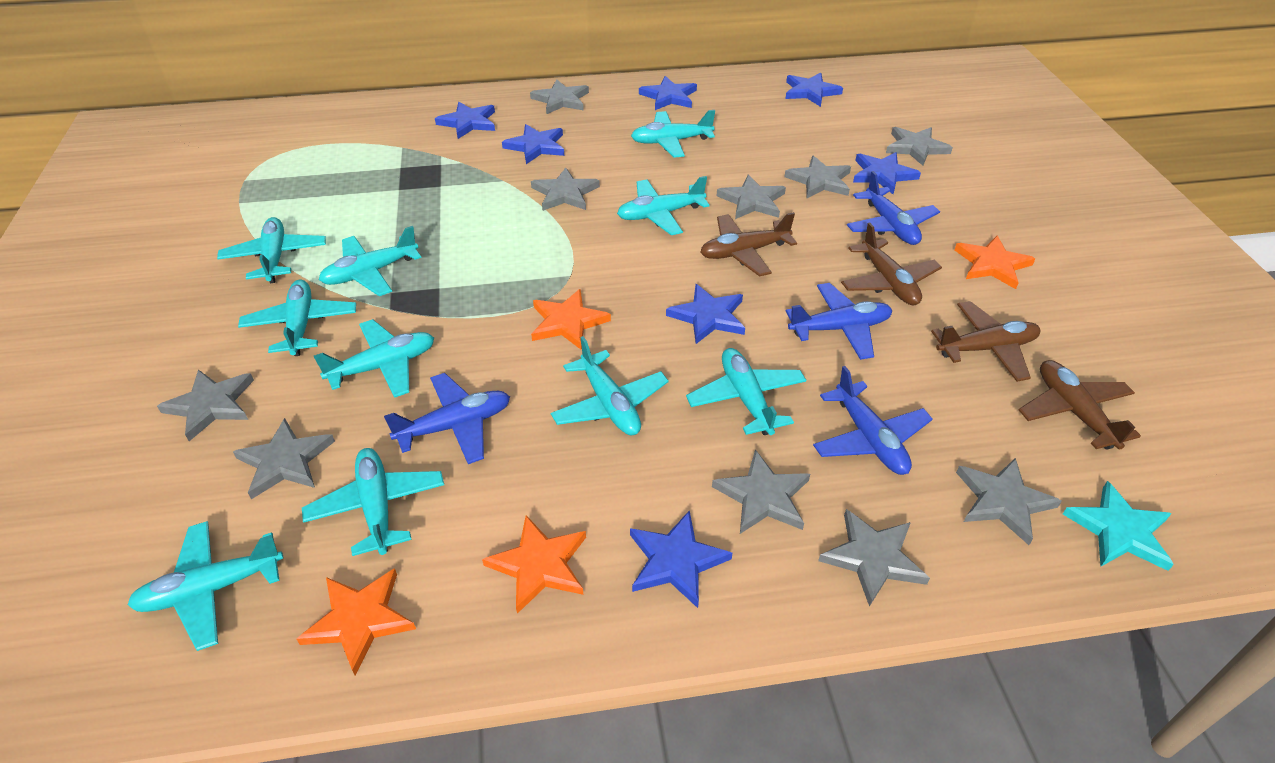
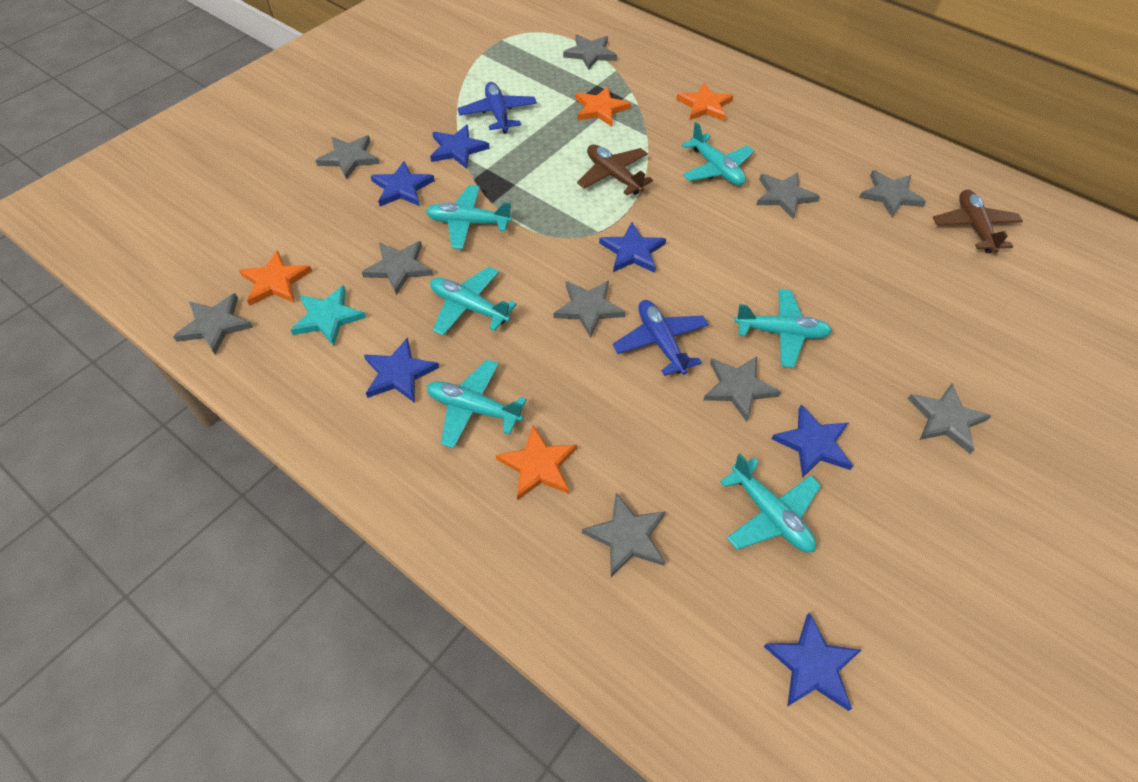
blue plane: [384,373,510,464] [786,283,893,360] [813,366,933,475] [847,171,940,245] = 4 -> [457,82,537,134] [613,300,709,376] = 2
blue star: [435,102,495,139] [502,124,564,164] [630,510,732,608] [639,76,697,110] [666,284,745,344] [785,73,843,107] [853,152,921,194] = 7 -> [364,337,439,403] [371,161,435,206] [430,125,490,169] [599,222,666,273] [763,612,861,711] [772,405,853,478] = 6
brown plane: [700,212,797,277] [841,223,942,305] [931,301,1040,382] [1019,360,1141,450] = 4 -> [577,144,653,195] [933,189,1023,253] = 2
turquoise plane: [127,521,283,651] [217,217,326,283] [238,280,356,356] [302,448,444,556] [314,319,434,398] [319,226,422,296] [551,336,669,435] [617,176,710,235] [631,110,715,158] [686,348,806,435] = 10 -> [426,185,512,249] [427,360,527,449] [430,267,517,336] [682,122,754,186] [720,454,821,552] [734,289,832,368] = 6

